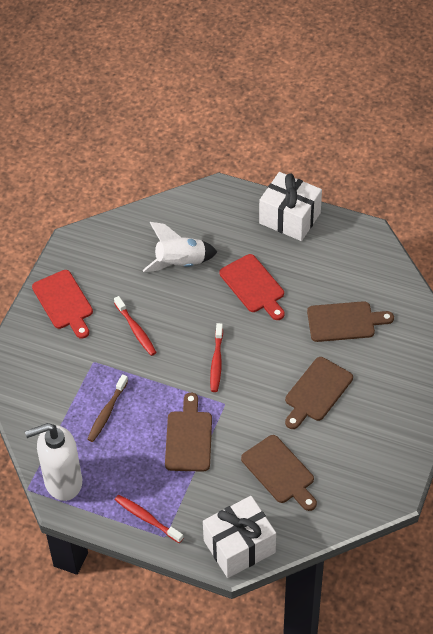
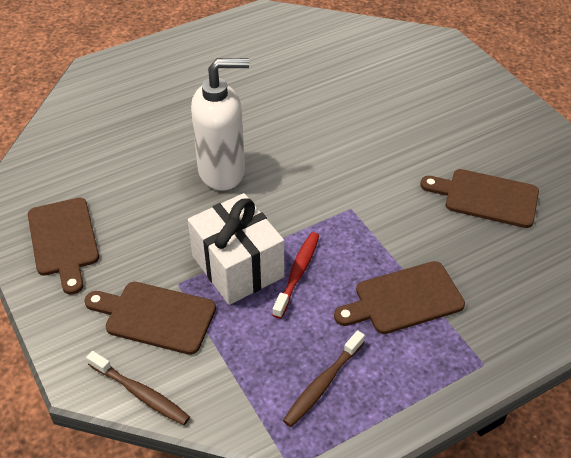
brown toothbrush: [87,374,128,442] = 1 -> [86,351,190,425] [283,330,365,427] = 2
red cutting board: [32,270,93,339] [219,254,285,320] = 2 -> none = 0
red toothbrush: [114,296,157,356] [115,494,183,543] [210,323,223,392] = 3 -> [272,232,319,319] = 1
white gift: [203,496,276,578] [259,172,322,241] = 2 -> [188,193,284,305] = 1
white rocket: [143,222,217,272] = 1 -> none = 0

